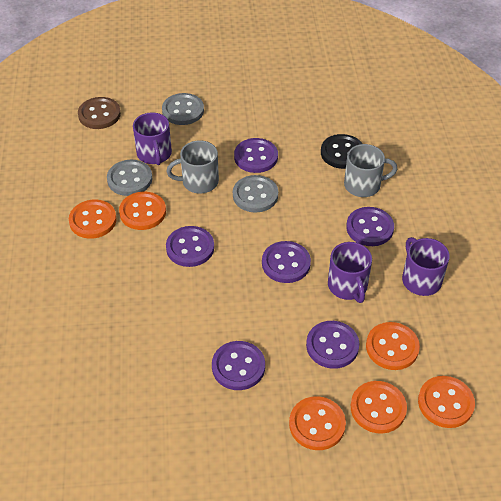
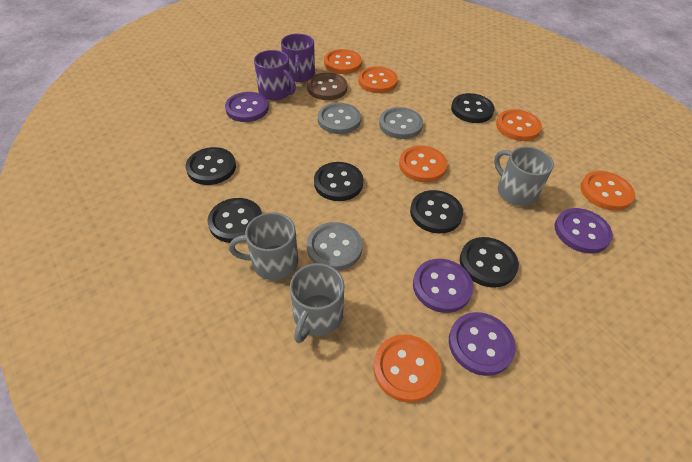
black button: [321,134,363,169] = 1 -> [186,147,236,185] [208,198,262,243] [314,162,363,201] [410,190,463,233] [451,93,495,123] [460,237,519,288] = 6
grey mug: [166,140,219,194] [344,144,397,197] = 2 -> [229,212,298,280] [290,263,344,343] [494,146,554,206] = 3
purple button: [166,226,214,267] [212,341,265,390] [234,138,278,173] [262,241,311,283] [306,321,359,369] [346,207,394,246] = 6 -> [225,92,269,122] [413,259,473,313] [449,312,516,376] [555,208,613,253] = 4
purple mug: [133,112,172,165] [328,242,372,303] [402,237,450,296] = 3 -> [254,50,296,100] [281,33,315,82] = 2

